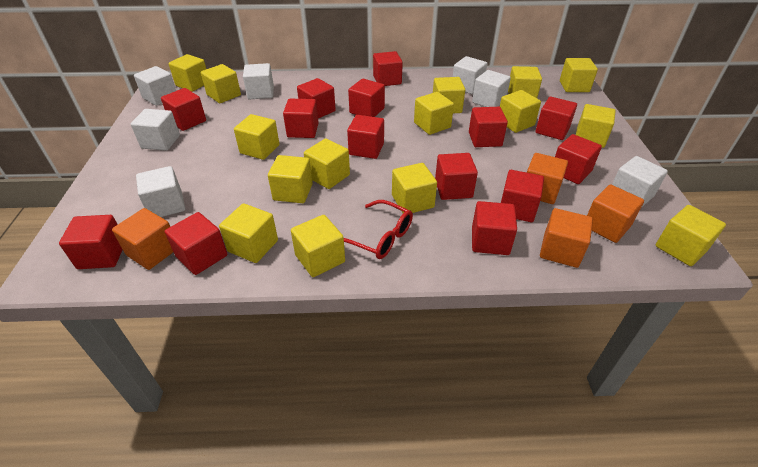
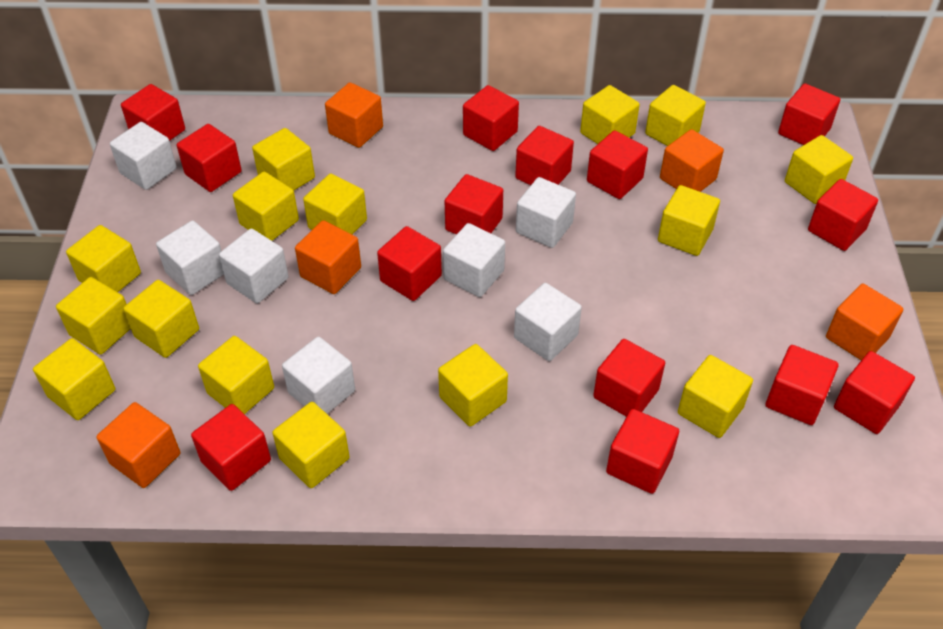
orange cube: [112,208,173,270] [527,153,568,204] [540,208,593,268] [587,184,644,243] = 4 -> [96,402,180,488] [295,220,361,294] [325,82,383,148] [660,129,724,192] [826,284,903,360] = 5
red glasses: [344,200,413,259] = 1 -> none = 0

